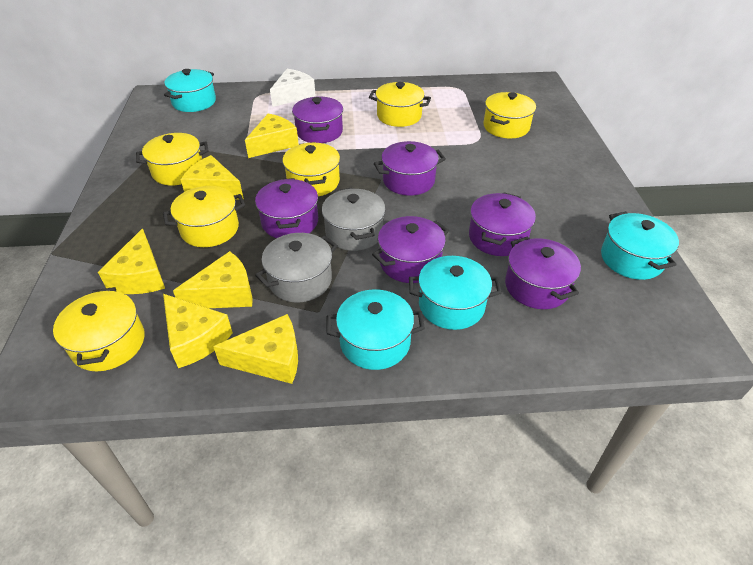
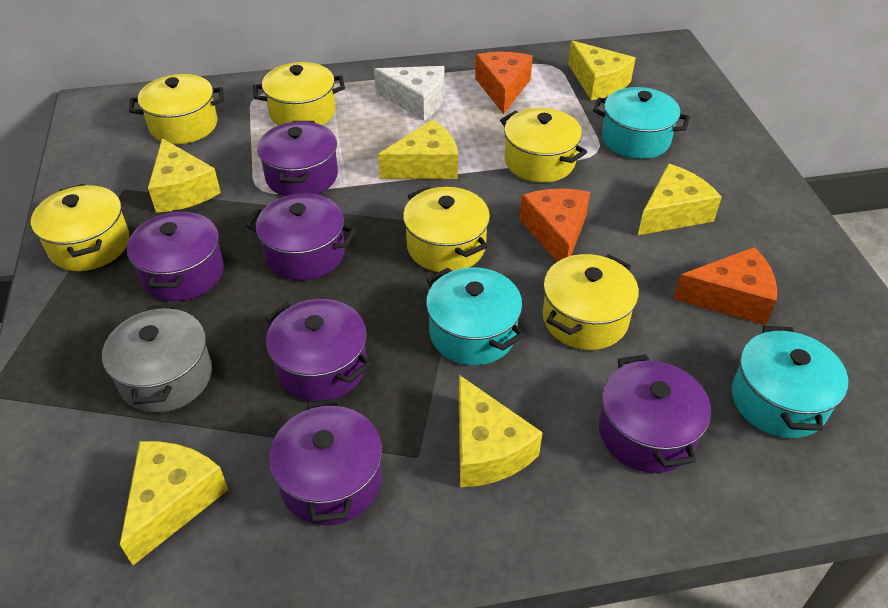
grey pot: [255,233,338,303] [322,187,386,251] = 2 -> [102,304,212,413] = 1
orange cheese: none = 0 -> [475,52,533,114] [520,189,590,262] [674,247,777,325] = 3
turquoise pot: [164,69,216,112] [327,289,425,370] [409,256,502,330] [601,212,679,280] = 4 -> [426,268,525,365] [593,87,690,159] [732,326,848,438] = 3

